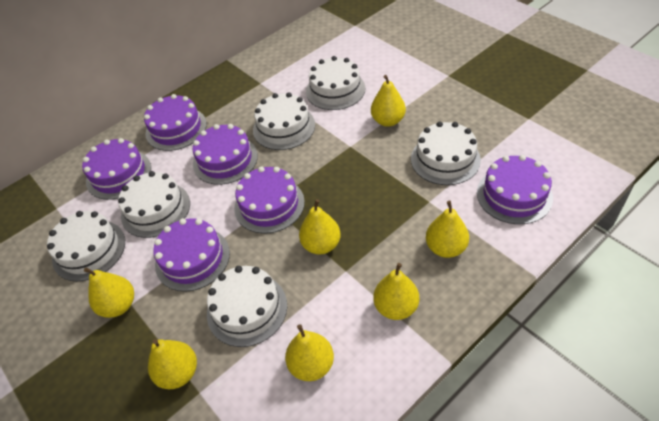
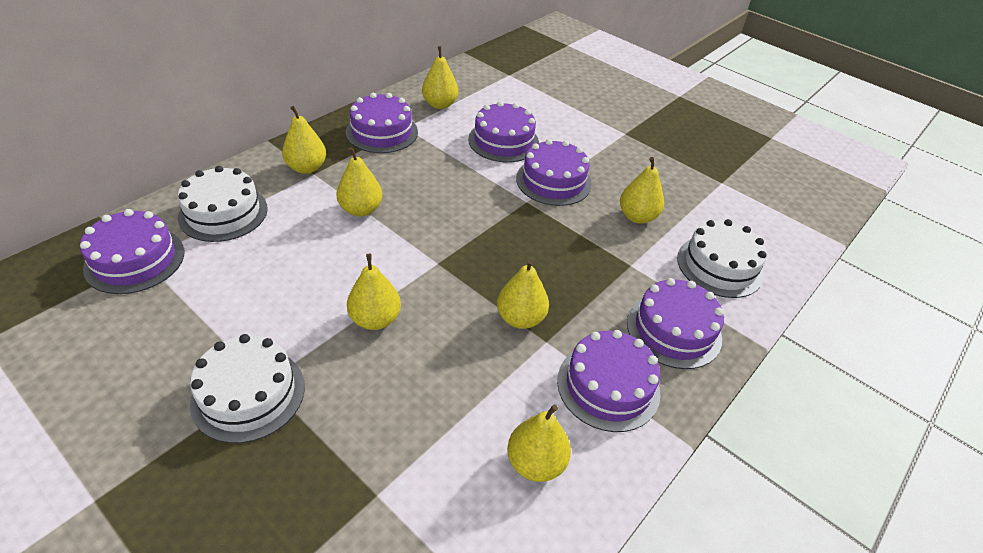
white cake: [47,211,125,282] [118,171,190,238] [207,266,287,347] [253,92,315,150] [306,56,365,110] [411,121,481,185] = 6 -> [178,166,268,242] [190,334,305,443] [677,219,767,298] = 3

